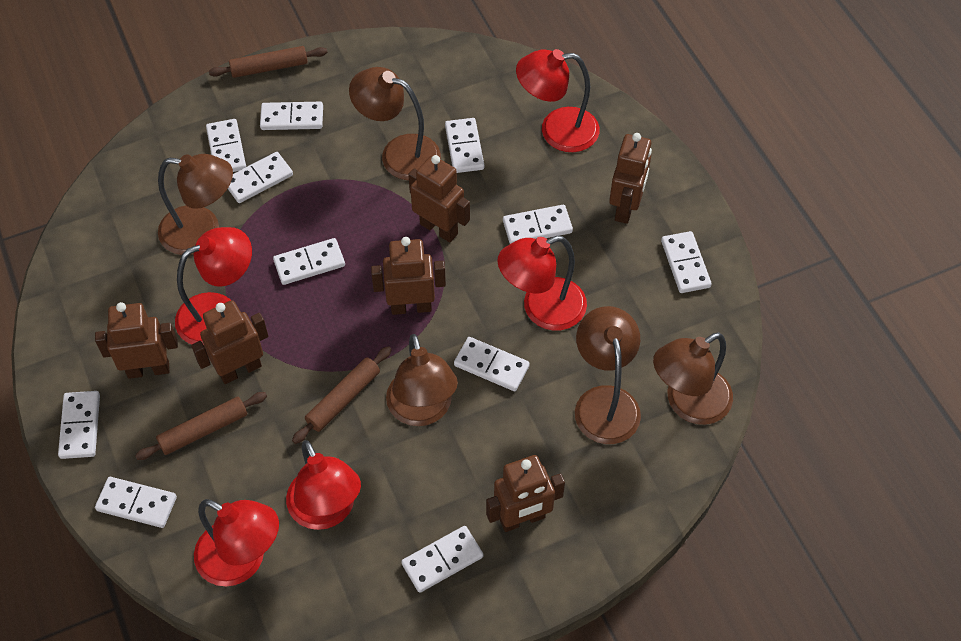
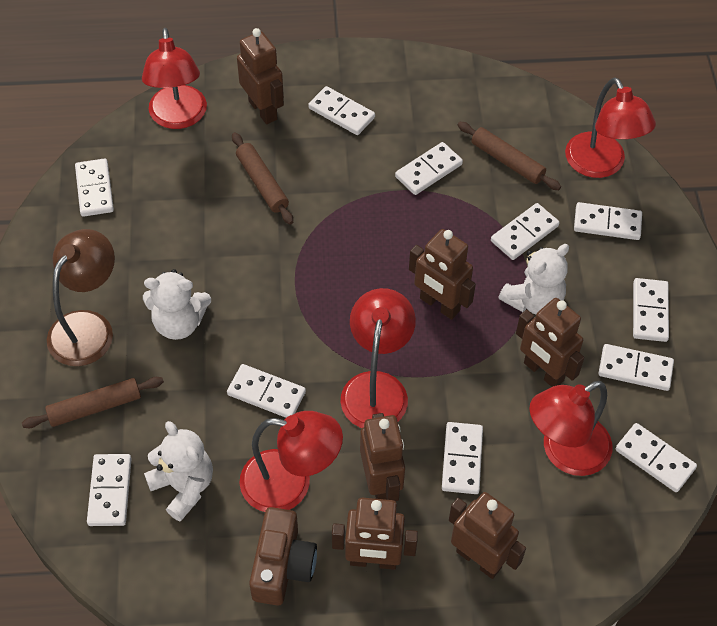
brown camera: none = 0 -> [249,507,317,606] = 1
brown lamp: [158,154,233,255] [349,67,441,180] [386,334,458,426] [575,306,641,444] [653,332,733,425] = 5 -> [47,229,115,366] = 1
white teddy bear: none = 0 -> [143,269,211,340] [144,421,213,522] [498,244,569,314] = 3

